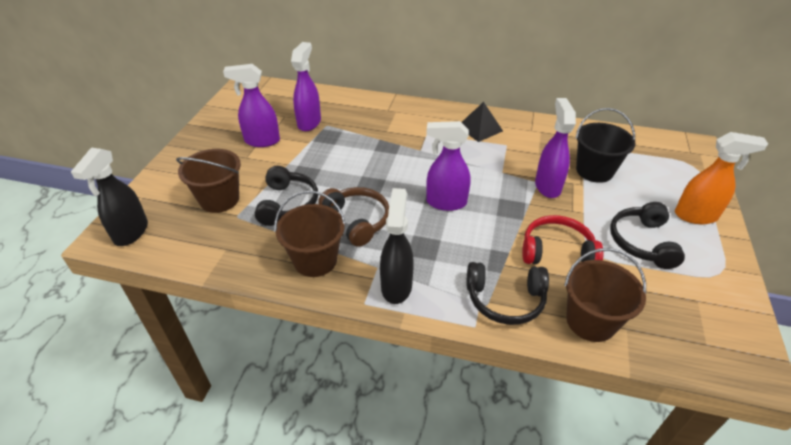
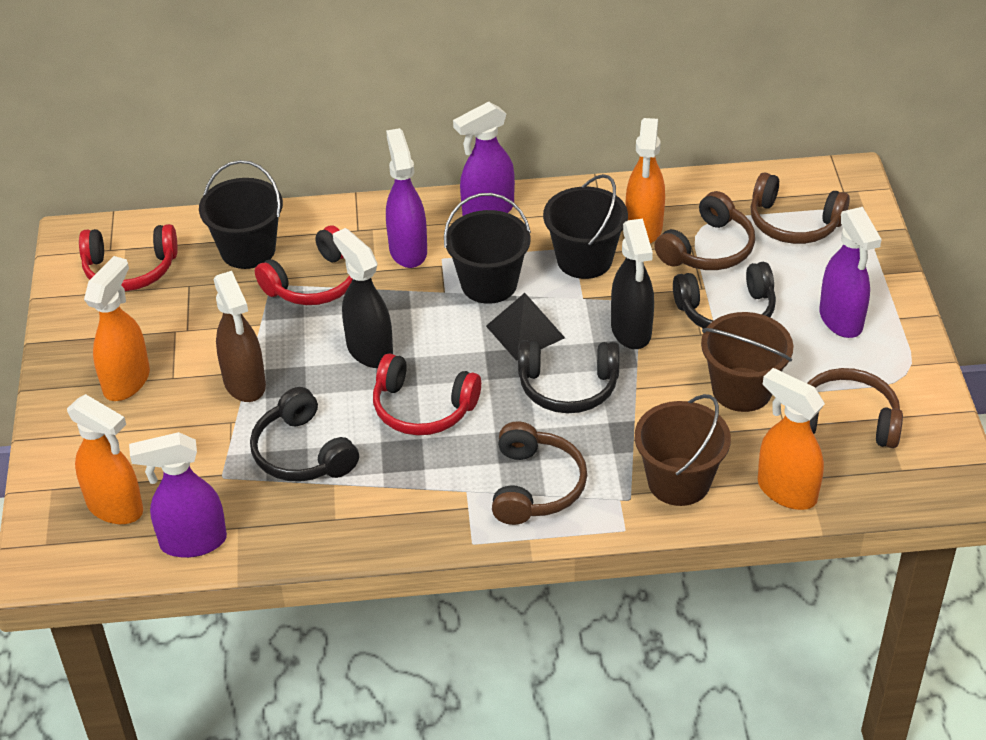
black bucket: [576,108,635,183] = 1 -> [199,160,283,269] [444,193,531,304] [543,174,628,279] = 3
brown bucket: [176,149,241,213] [274,191,346,277] [564,248,646,342] = 3 -> [635,394,731,506] [701,312,793,412] = 2
brown headphones: [318,187,389,247] = 1 -> [492,421,587,525] [654,191,755,270] [750,172,850,244] [807,368,903,448] = 4
brown spray bottle: none = 0 -> [214,271,266,402] = 1
orange spray bottle: [675,132,768,224] = 1 -> [67,394,143,524] [84,256,150,401] [626,118,665,243] [758,368,825,510] = 4
red headphones: [522,215,604,264] = 1 -> [79,224,178,291] [255,225,352,305] [373,353,481,435] = 3

